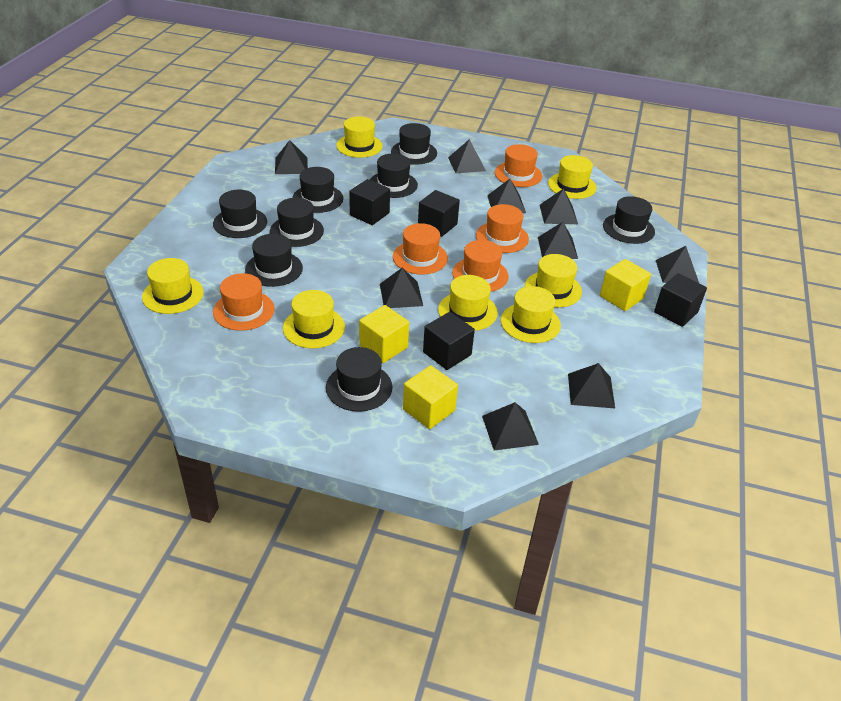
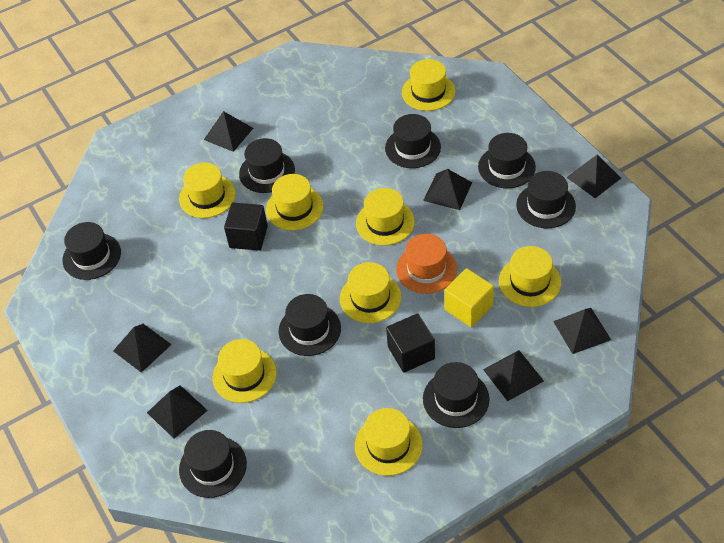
black cube: [349,179,390,225] [418,190,460,237] [423,312,475,370] [654,273,707,327] = 4 -> [224,203,268,251] [386,313,435,373] = 2
black pyramid: [275,140,308,174] [380,268,423,308] [448,139,486,173] [482,402,539,451] [487,179,526,213] [538,222,578,259] [540,189,578,224] [568,363,615,408] [656,246,699,283] = 9 -> [113,324,172,373] [147,385,208,439] [204,111,253,152] [423,169,472,210] [483,350,544,401] [553,308,611,354] [566,155,621,198] = 7
orange hat: [213,273,275,331] [393,223,448,274] [452,240,509,292] [476,204,529,253] [495,144,542,187] = 5 -> [396,234,457,294] = 1
yellow cube: [359,305,409,363] [403,365,458,429] [600,259,651,311] = 3 -> [444,268,494,327] = 1
yellow hat: [142,258,204,314] [283,290,345,348] [336,117,383,158] [438,275,498,331] [501,286,561,343] [525,254,582,307] [548,155,597,199] = 7 -> [179,163,236,218] [212,339,277,403] [266,174,323,230] [340,262,401,323] [355,408,423,476] [356,188,415,246] [402,59,455,111] [499,246,561,307] = 8

